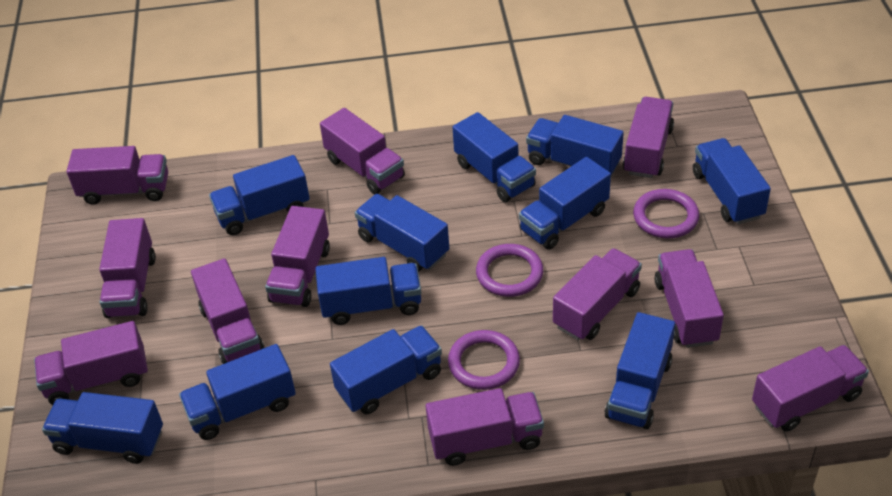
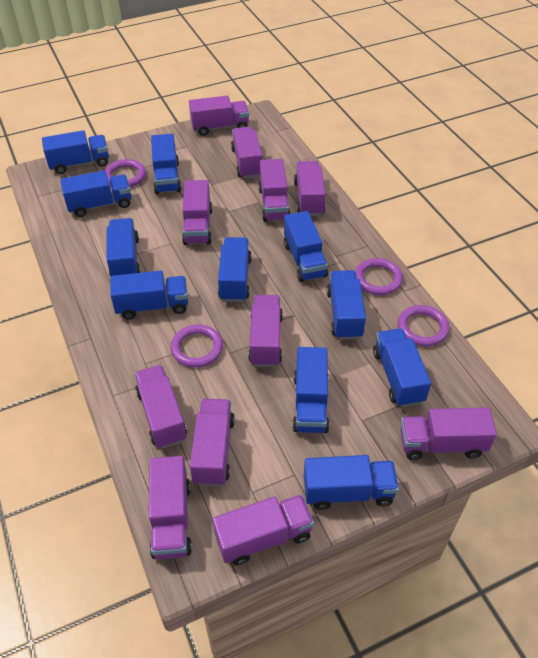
purple ring: [448,330,520,390] [476,244,543,297] [633,189,699,238] = 3 -> [105,159,146,187] [171,325,223,368] [355,258,403,295] [398,305,449,346] = 4

